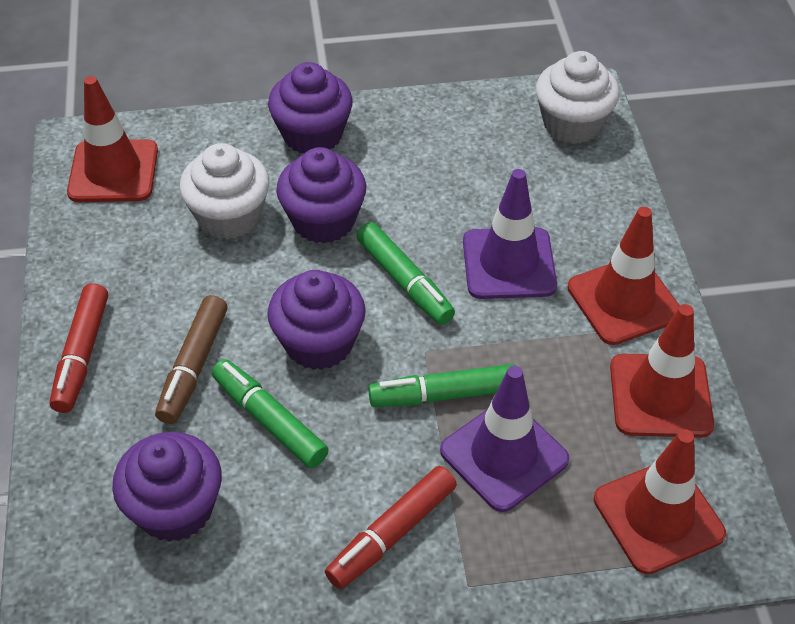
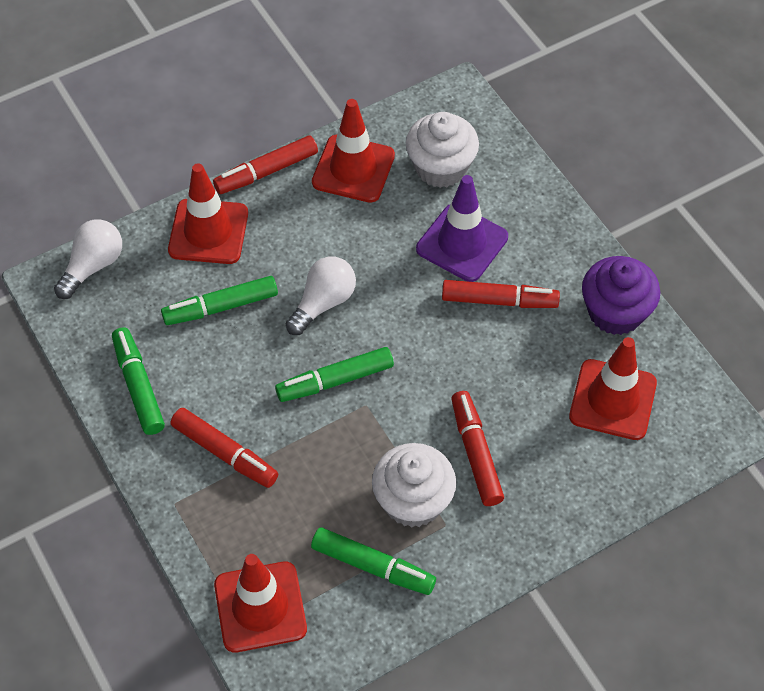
brown marker: [155,295,228,424] = 1 -> none = 0
green marker: [212,359,329,468] [356,222,455,325] [368,364,516,407] = 3 -> [112,328,165,435] [161,276,278,325] [275,347,394,402] [311,527,436,595] = 4
purple cupcake: [112,432,222,542] [267,270,366,370] [268,62,353,154] [276,147,366,243] = 4 -> [582,256,660,335] = 1
purple traffic cone: [440,366,569,512] [463,169,557,299] = 2 -> [416,175,508,282] = 1
red marker: [49,283,108,413] [325,466,457,589] = 2 -> [170,408,278,488] [213,135,318,194] [442,280,560,308] [451,391,504,506] = 4
white light bulb: none = 0 -> [54,219,122,299] [286,256,356,335] = 2

